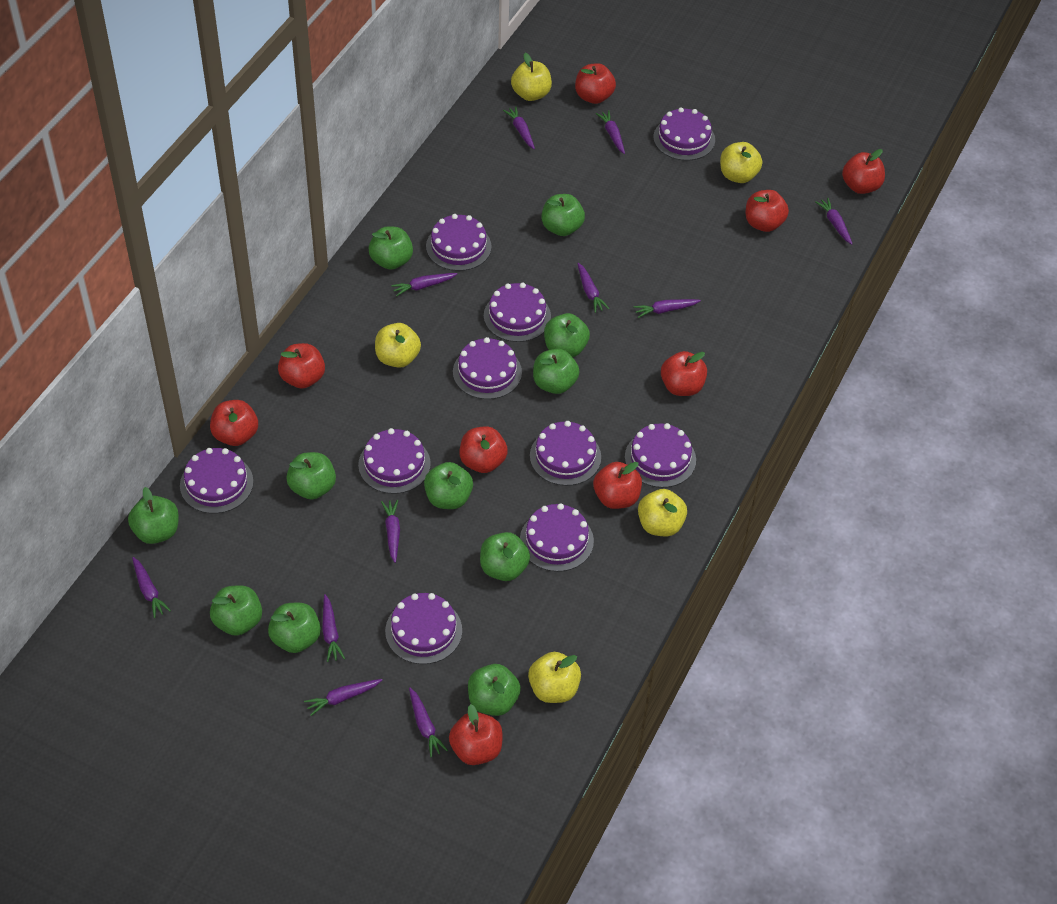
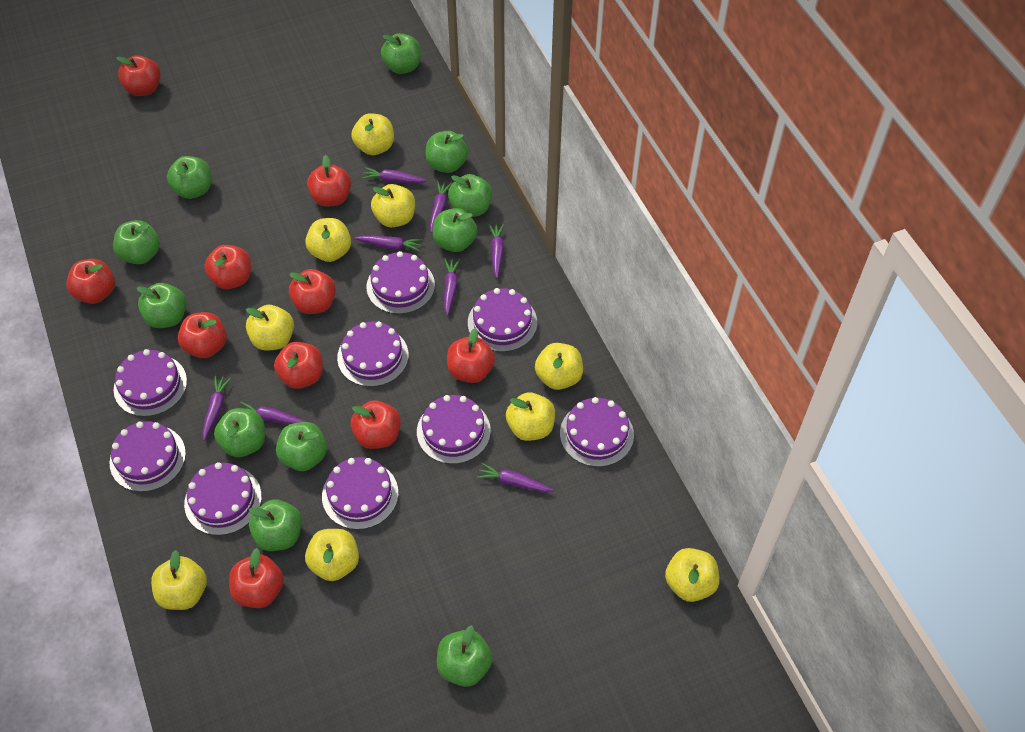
purple cake: [180,448,254,514] [358,428,431,494] [385,593,462,664] [426,214,492,271] [453,337,522,399] [484,283,551,342] [520,503,594,572] [530,421,601,486] [625,423,696,488] [653,107,715,161] = 10 -> [109,421,186,492] [114,349,187,417] [184,462,262,535] [322,457,398,530] [337,321,408,387] [366,251,435,314] [417,395,491,464] [468,288,537,352] [560,397,634,467] = 9
purple carrot: [132,557,171,618] [304,679,382,716] [322,594,345,662] [381,500,400,563] [391,273,457,297] [409,688,448,757] [503,106,535,149] [577,263,609,313] [596,110,625,154] [634,299,701,318] [815,198,852,245] = 11 -> [202,376,231,441] [237,401,307,424] [354,236,422,252] [362,168,428,183] [430,181,452,233] [444,259,460,315] [477,463,553,492] [489,224,504,278] = 8
red apple: [210,400,258,446] [278,343,325,389] [449,704,503,765] [459,427,508,473] [575,63,616,104] [593,462,642,509] [661,351,707,396] [745,190,789,232] [842,149,885,194] = 9 -> [66,259,115,304] [116,55,161,96] [178,312,227,358] [204,245,251,289] [229,548,284,608] [274,342,323,389] [289,269,336,314] [307,155,351,206] [351,401,401,449] [447,328,495,383] = 10
yellow apple: [375,323,421,368] [511,53,552,101] [528,652,581,703] [638,489,687,536] [720,142,762,183] = 5 -> [151,550,207,610] [246,305,294,350] [305,218,351,262] [305,529,359,581] [351,113,394,155] [371,184,415,227] [506,392,555,441] [535,343,583,390] [665,548,719,602] = 9

